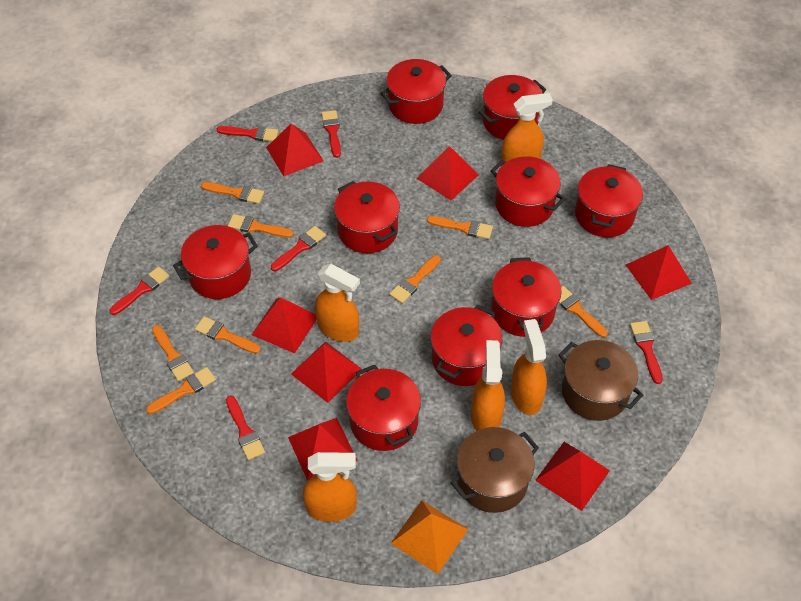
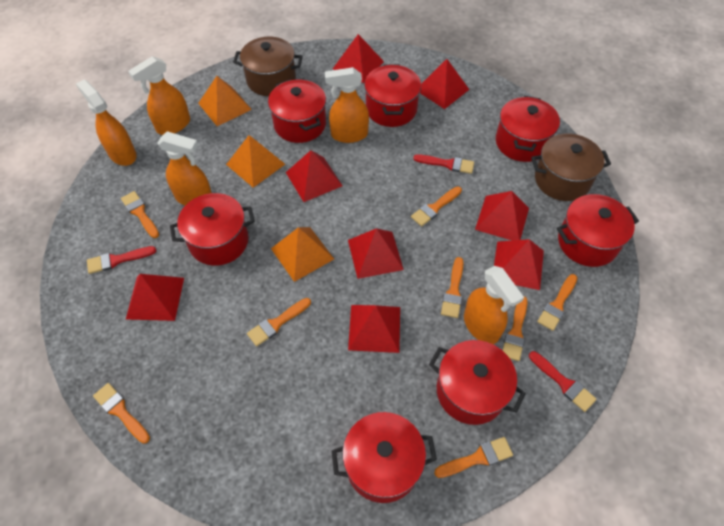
orange pyramid: [391,500,468,574] = 1 -> [198,76,252,126] [226,135,285,188] [271,227,334,282] = 3
red brush: [109,267,170,315] [216,126,279,142] [226,396,265,460] [271,226,326,271] [322,110,341,158] [630,321,663,384] = 6 -> [87,246,156,274] [413,154,474,174] [529,351,597,412] = 3
red pot: [173,225,258,299] [334,181,400,253] [346,365,421,451] [380,59,452,124] [431,305,502,386] [478,75,546,140] [491,156,566,227] [491,257,562,337] [575,164,643,237] = 9 -> [170,193,255,266] [268,79,326,143] [332,412,437,503] [364,64,421,127] [429,340,526,425] [496,96,560,162] [557,194,639,267] = 7
red pyramid: [252,297,317,353] [266,124,324,176] [288,418,358,481] [291,341,362,403] [416,146,479,200] [535,442,610,511] [626,245,692,300] = 7 -> [126,274,184,321] [286,150,343,202] [333,34,384,83] [348,228,404,279] [348,305,400,353] [420,59,469,109] [475,191,529,241] [494,239,544,290] = 8

